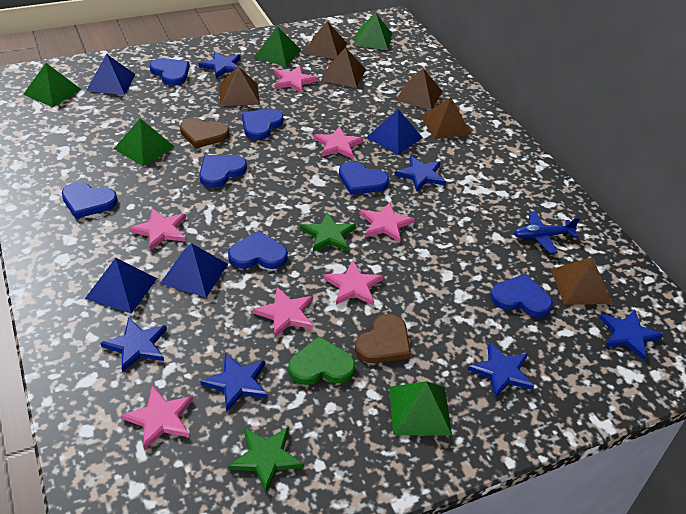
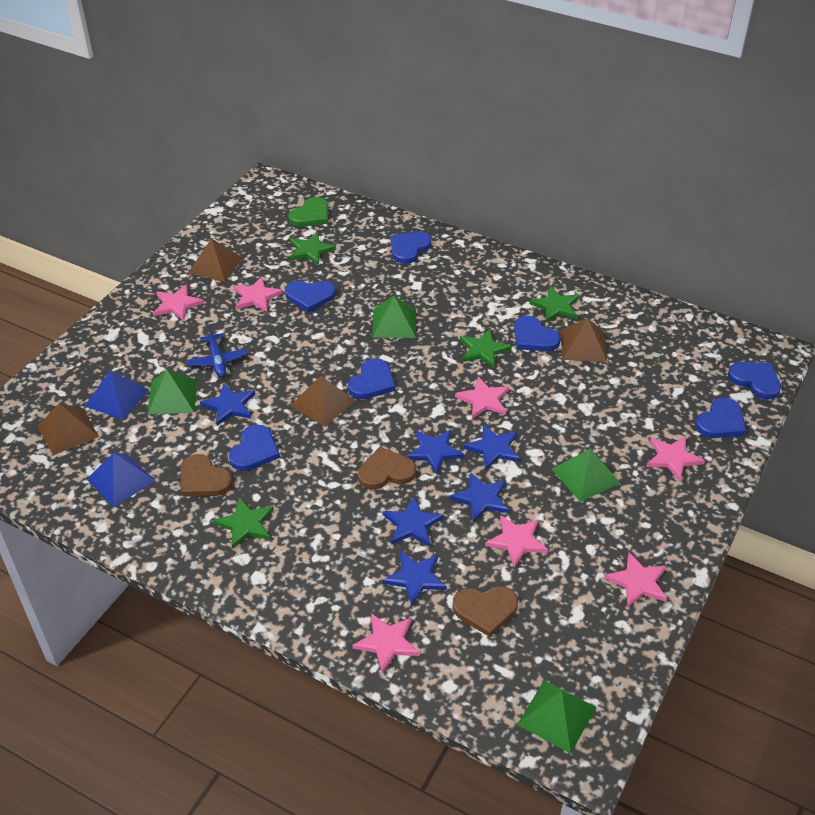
blue pyramid: [85,258,157,313] [86,54,135,95] [160,243,228,298] [366,109,423,155] = 4 -> [85,370,149,420] [86,453,155,507] = 2
brown heart: [180,118,229,148] [355,314,411,363] = 2 -> [181,454,233,497] [358,447,416,489] [452,586,518,637] = 3
brown pyramid: [219,66,260,106] [304,21,347,59] [321,48,366,88] [395,68,443,110] [421,97,472,139] [551,257,612,305] = 6 -> [37,404,99,455] [188,238,243,282] [290,376,356,427] [560,318,607,362] = 4
green pyramid: [23,63,81,107] [114,118,175,166] [253,27,301,67] [354,13,392,50] [389,381,452,436] = 5 -> [147,370,197,415] [372,296,416,338] [517,680,596,753] [552,448,620,502] = 4
green star: [228,427,304,493] [300,212,356,252] = 2 -> [213,497,274,549] [290,232,336,265] [460,329,512,368] [529,286,579,322] = 4

